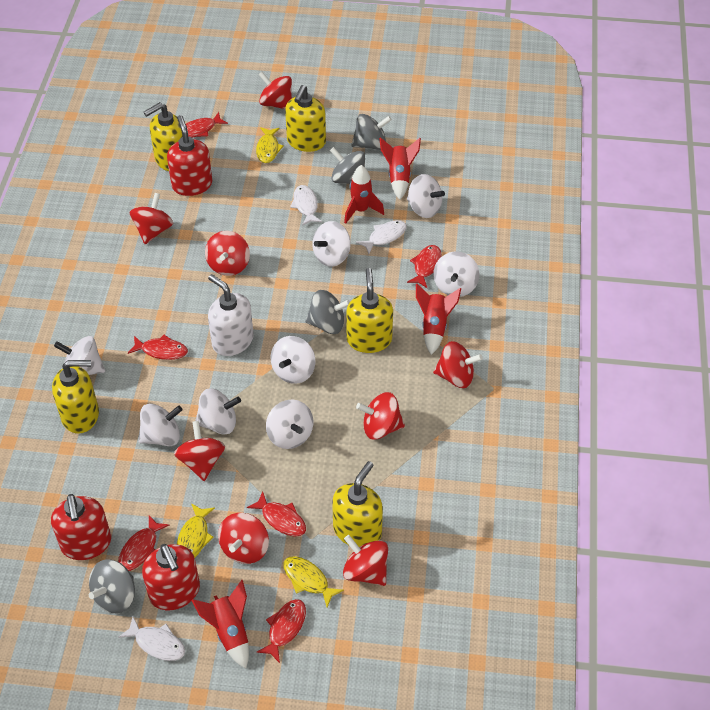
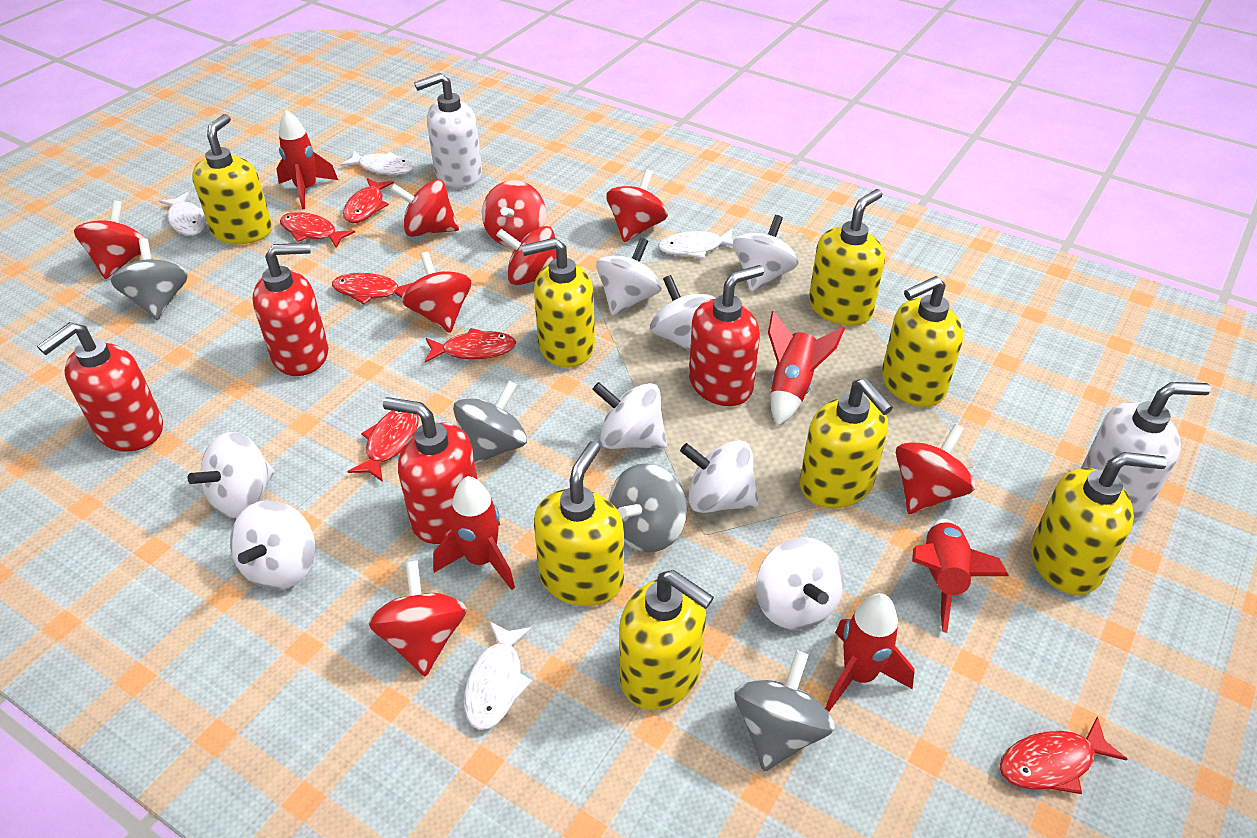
red rocket: [191,580,249,669] [344,165,384,224] [379,137,421,200] [416,284,461,355] = 4 -> [276,110,338,209] [433,476,515,590] [768,310,845,427] [825,593,915,711] [912,519,1009,633] = 5
red soap dispenser: [51,494,111,560] [142,544,200,610] [167,115,212,196] = 3 -> [37,322,163,452] [253,243,328,376] [383,397,478,544] [689,265,764,406] = 4
white fish: [118,617,185,661] [290,185,322,226] [356,220,407,254] = 3 -> [159,192,206,236] [340,150,414,175] [464,621,532,730] [658,229,734,259] = 4
white soap dispenser: [208,274,254,356] = 1 -> [414,73,482,188] [1081,382,1211,521] = 2
yellow fish: [177,503,215,558] [256,127,284,163] [283,556,344,607] = 3 -> none = 0
yellow soap dispenser: [52,360,99,433] [144,102,182,171] [285,85,326,152] [332,461,383,547] [346,268,393,353] = 5 -> [192,114,272,244] [522,238,595,368] [534,441,624,606] [619,570,714,710] [800,378,893,508] [809,189,885,326] [882,276,963,407] [1031,452,1167,595] = 8

